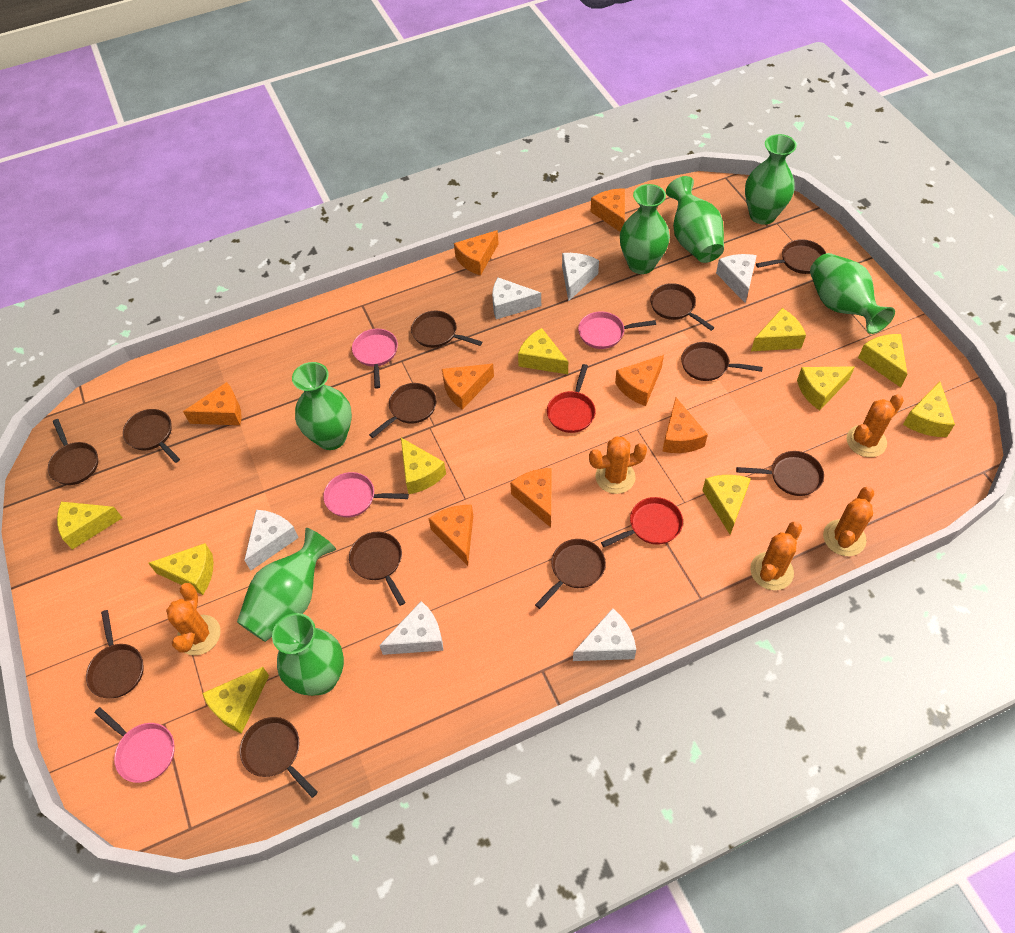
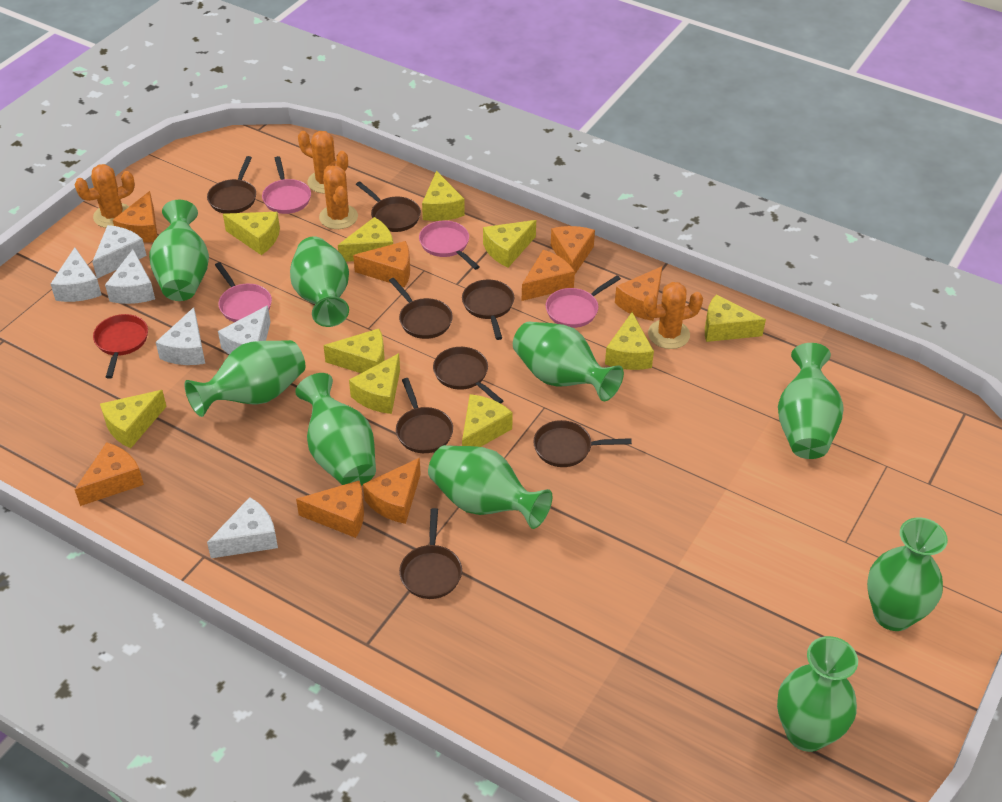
brown pan: [48,419,98,485] [86,610,144,698] [123,409,180,463] [240,717,318,798] [349,532,406,606] [369,383,437,438] [411,311,482,348] [535,539,606,609] [650,283,715,331] [681,342,763,381] [736,451,824,496] [756,239,826,274] = 12 -> [207,156,256,214] [356,181,421,232] [389,278,453,339] [396,378,453,453] [399,508,462,599] [433,347,503,404] [462,279,514,340] [533,420,632,467] = 8
green vase: [237,528,336,642] [272,613,344,696] [292,362,352,450] [620,184,670,274] [666,176,724,263] [745,134,797,225] [810,253,895,334] = 7 -> [149,200,209,301] [184,340,305,417] [290,237,349,327] [295,373,376,486] [428,445,552,529] [513,322,624,401] [777,636,858,752] [778,343,843,459] [867,517,948,631] = 9
orange cactus: [166,583,221,656] [589,437,647,494] [750,522,802,590] [823,487,874,556] [847,394,904,457] = 5 -> [74,164,135,228] [298,131,348,194] [319,166,358,229] [644,282,703,349] = 4
red pan: [547,364,596,433] [601,497,683,547] = 2 -> [93,314,148,379] = 1

